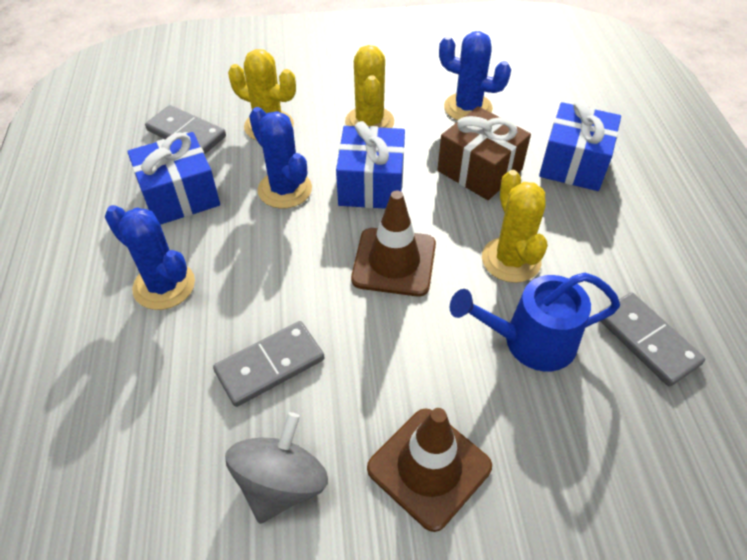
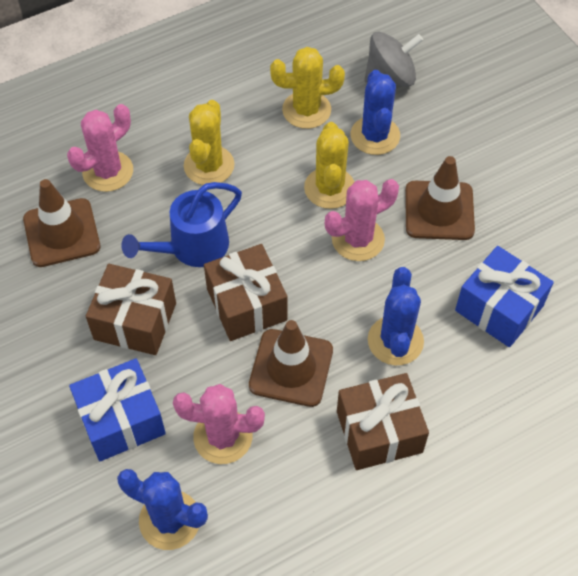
blue gift: [127,132,220,225] [336,121,405,209] [539,100,621,191] = 3 -> [69,358,166,461] [455,246,554,347] = 2
brown gift: [437,106,531,200] = 1 -> [86,264,176,355] [204,244,288,341] [337,373,429,470] = 3
brown traffic cone: [351,191,436,296] [367,408,492,532] = 2 -> [23,179,100,267] [249,320,333,407] [405,156,475,240] = 3
grey domino: [145,105,226,154] [213,321,324,407] [599,292,705,386] = 3 -> none = 0
pink cactus: none = 0 -> [67,104,133,192] [173,384,265,464] [325,179,399,261] = 3

